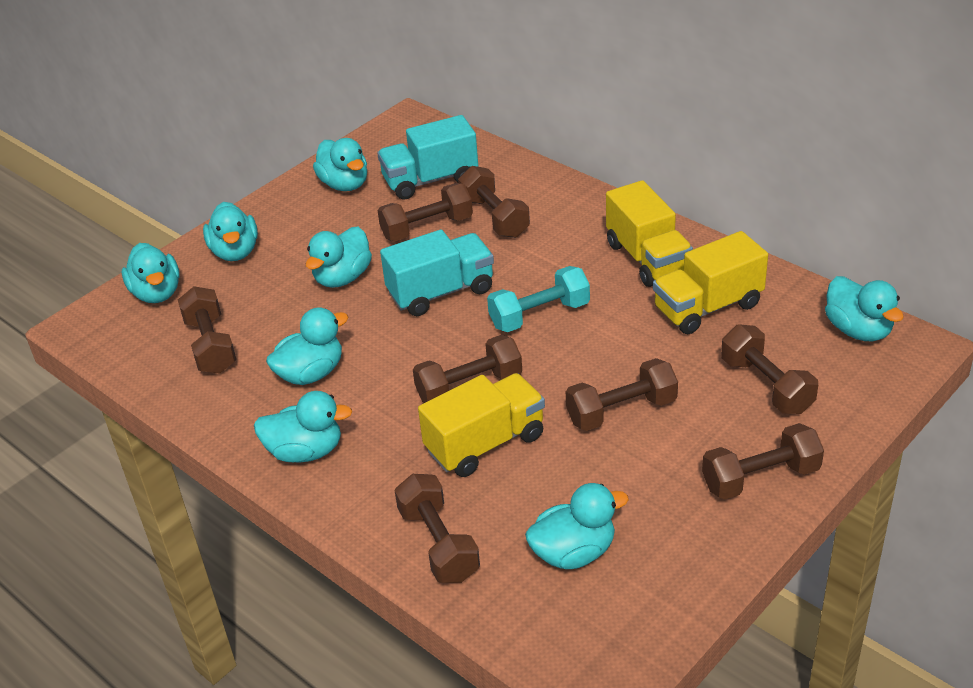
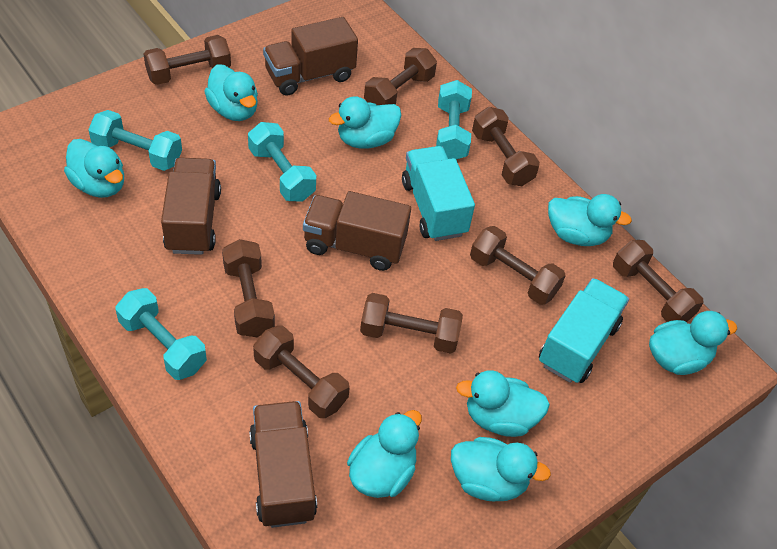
brown truck: none = 0 -> [161,157,221,255] [249,401,317,528] [263,17,358,96] [303,191,411,271] = 4
turquoise dumbbell: [487,266,590,332] = 1 -> [88,110,182,171] [115,288,207,380] [248,122,316,201] [436,80,472,159] = 4
yellow truck: [418,373,545,477] [606,180,693,287] [653,231,768,334] = 3 -> none = 0

